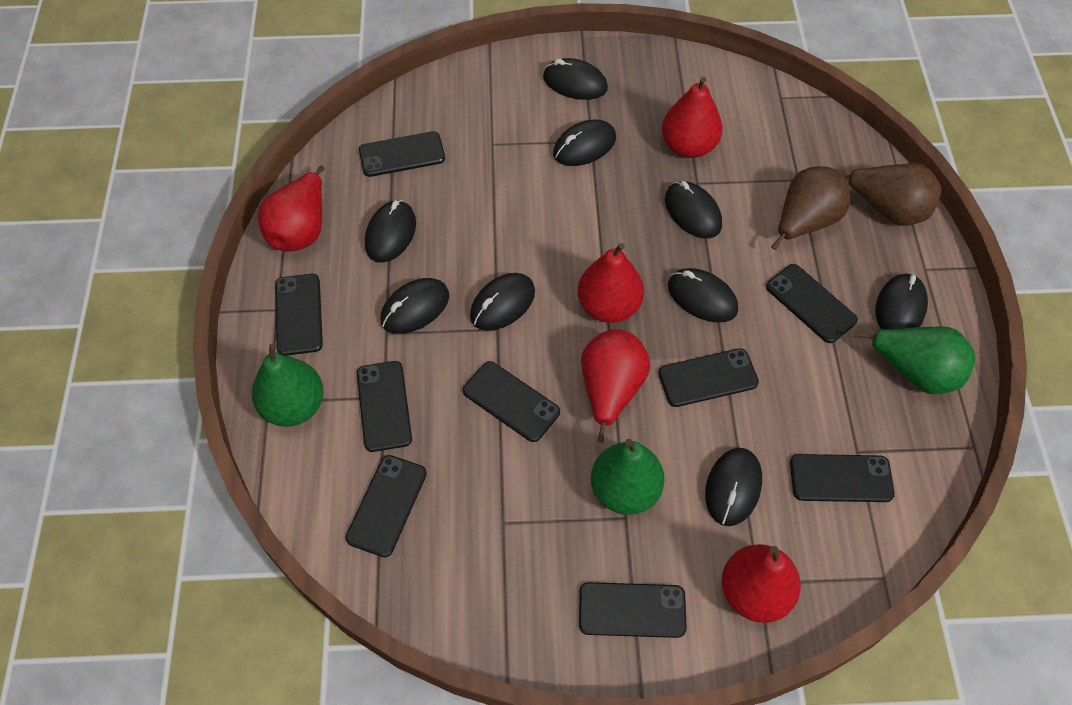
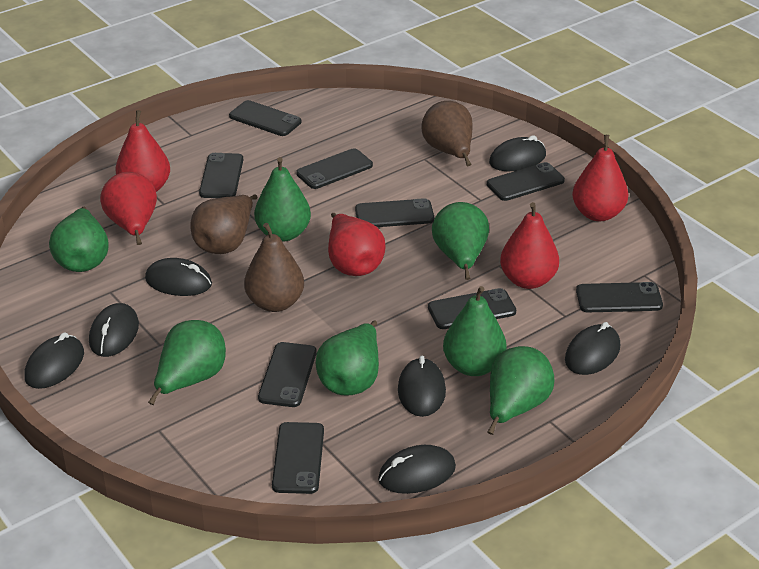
black mouse: [365,200,416,263] [380,278,449,334] [470,273,535,331] [543,58,608,100] [553,119,616,166] [665,181,722,238] [668,268,738,322] [705,448,762,526] [875,273,928,329] = 9 -> [24,332,84,389] [89,303,139,357] [145,258,212,296] [378,445,456,494] [398,355,446,417] [489,135,546,171] [565,322,620,375] = 7
brown pear: [771,166,850,250] [841,163,941,226] = 2 -> [190,194,257,254] [244,223,304,312] [422,101,473,166] = 3
green pear: [252,344,324,427] [591,439,665,515] [854,326,976,394] = 3 -> [49,207,108,272] [148,320,226,405] [254,157,311,242] [315,320,379,396] [432,202,489,280] [443,286,507,376] [487,346,554,435] = 7

